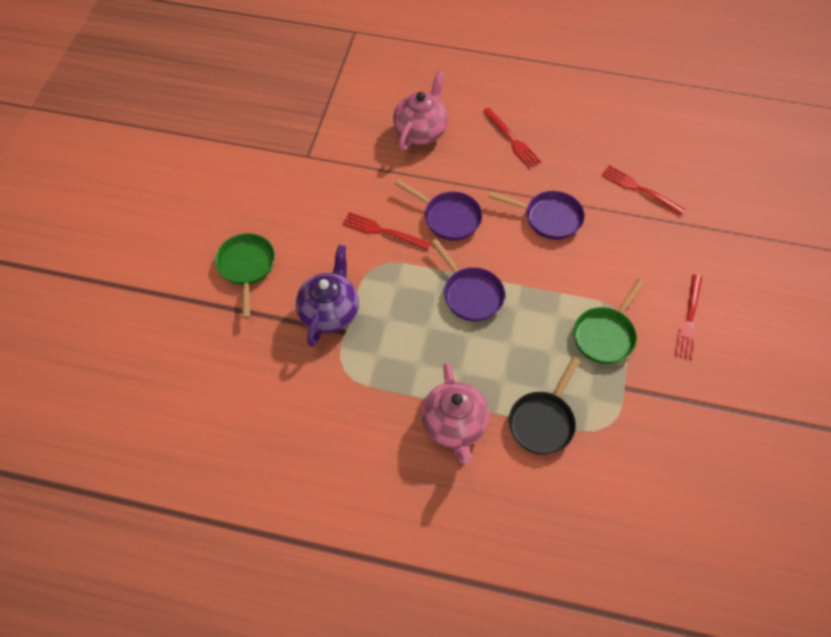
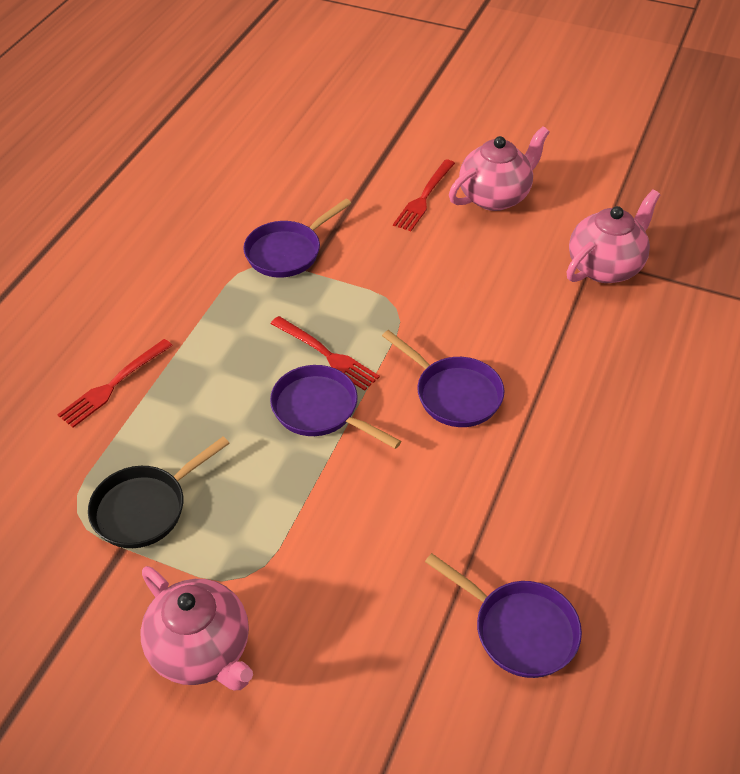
green pan: [215,233,275,319] [573,279,645,364] = 2 -> none = 0
pink teapot: [393,71,448,151] [421,362,489,464] = 2 -> [140,566,253,691] [449,126,550,211] [567,190,661,283] = 3
purple pan: [395,179,482,241] [431,239,505,322] [488,191,585,240] = 3 -> [243,199,352,277] [270,365,401,449] [382,330,505,427] [425,553,582,678] = 4
purple teapot: [296,245,359,347] = 1 -> none = 0
red fork: [342,212,431,250] [482,108,541,168] [601,165,685,215] [675,274,702,360] = 4 -> [57,339,173,428] [270,316,380,391] [393,159,455,231] = 3

